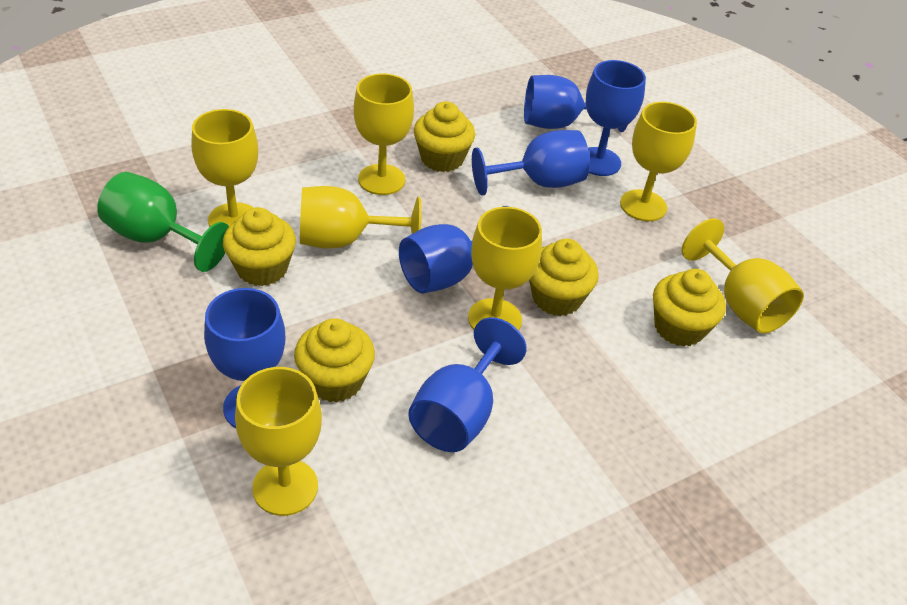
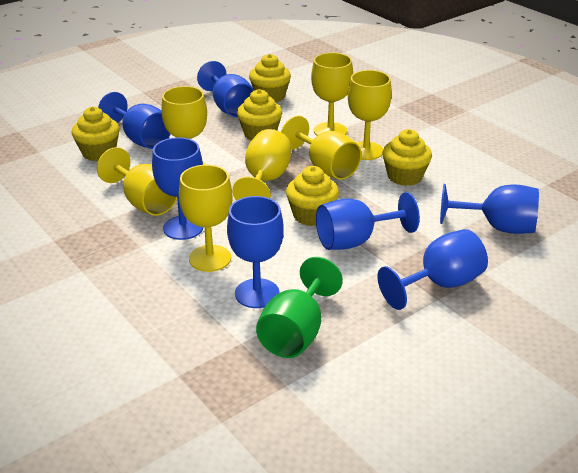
blue goblet: [204,288,285,428] [399,206,509,293] [408,317,527,452] [472,130,590,195] [524,75,627,132] [586,60,646,176] = 6 -> [98,92,171,149] [152,137,203,240] [197,61,254,117] [227,196,284,308] [316,192,420,250] [378,229,488,310] [440,184,539,234] = 7

